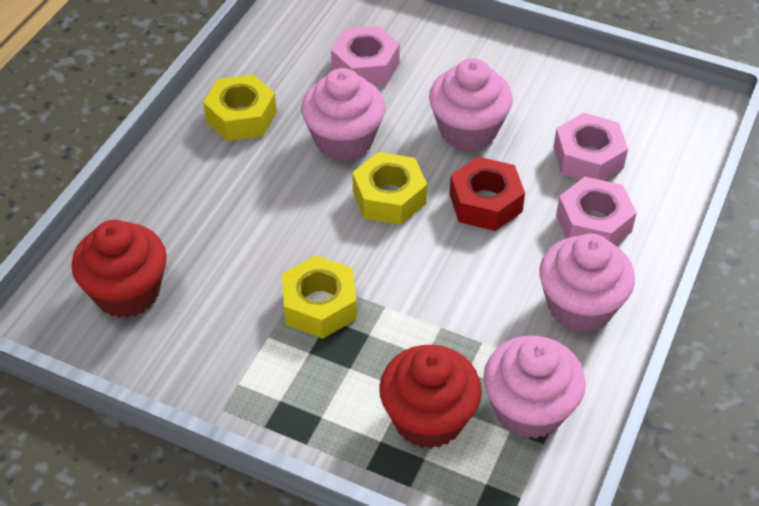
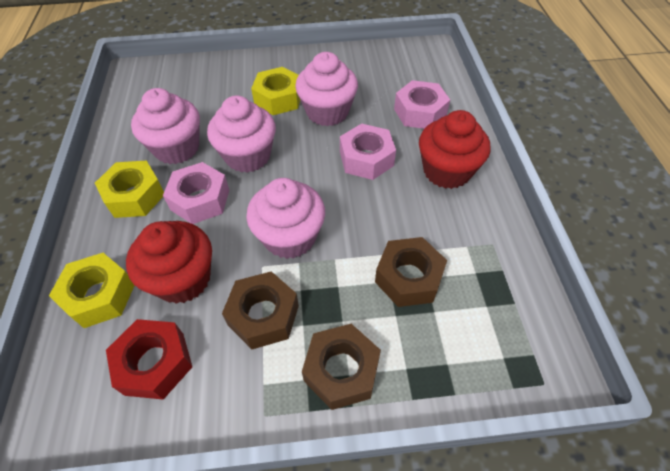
brown nut: none = 0 -> [222,271,299,349] [302,324,381,410] [375,237,447,307] = 3

